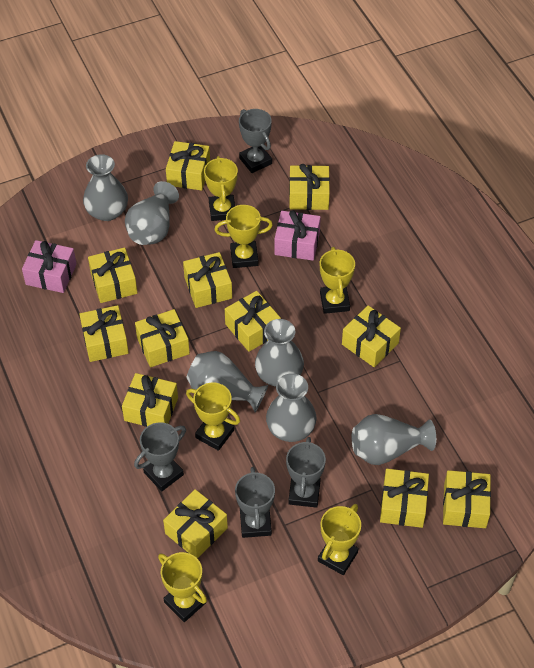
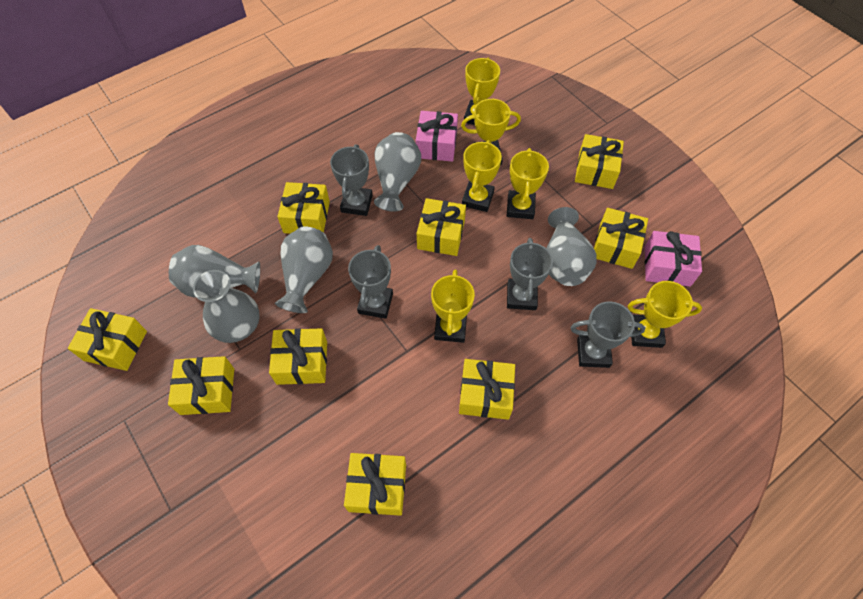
grey vase: [83,154,128,221] [125,181,179,245] [186,351,268,412] [255,319,304,387] [266,373,317,442] [352,414,436,465] = 6 -> [169,245,260,298] [193,270,260,343] [275,226,333,313] [374,132,421,212] [546,207,597,286] = 5
yellow gift: [79,305,129,362] [88,247,137,303] [122,373,178,427] [135,309,190,367] [163,489,228,559] [166,141,210,191] [183,252,232,308] [225,291,281,352] [289,164,330,210] [342,305,401,367] [380,469,429,528] [443,470,491,528] = 12 -> [68,308,147,371] [168,356,234,415] [269,328,327,385] [277,182,330,234] [344,453,406,516] [417,198,466,256] [459,359,515,420] [575,134,624,189] [594,208,648,269] = 9

